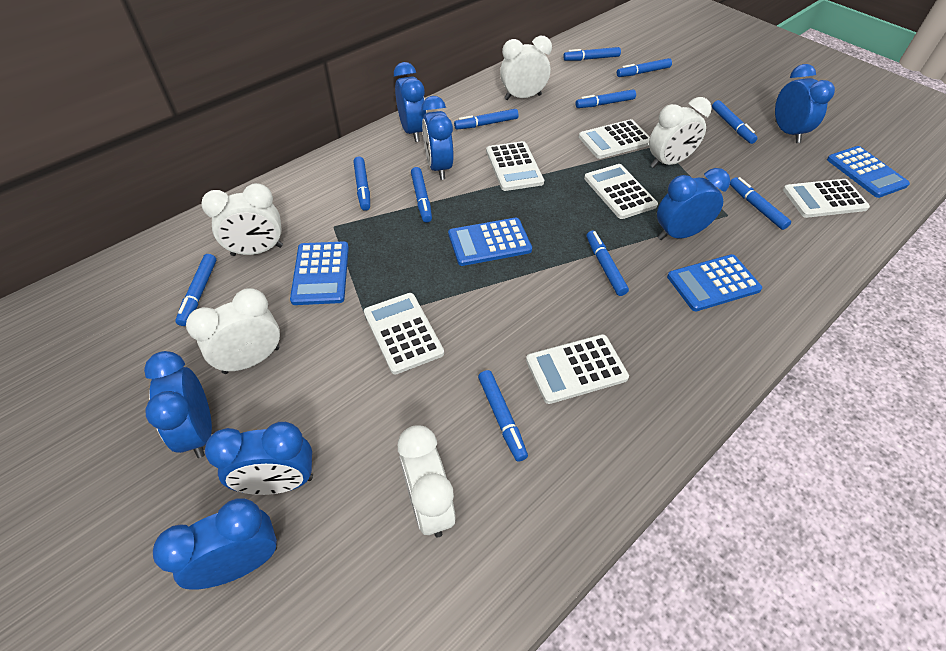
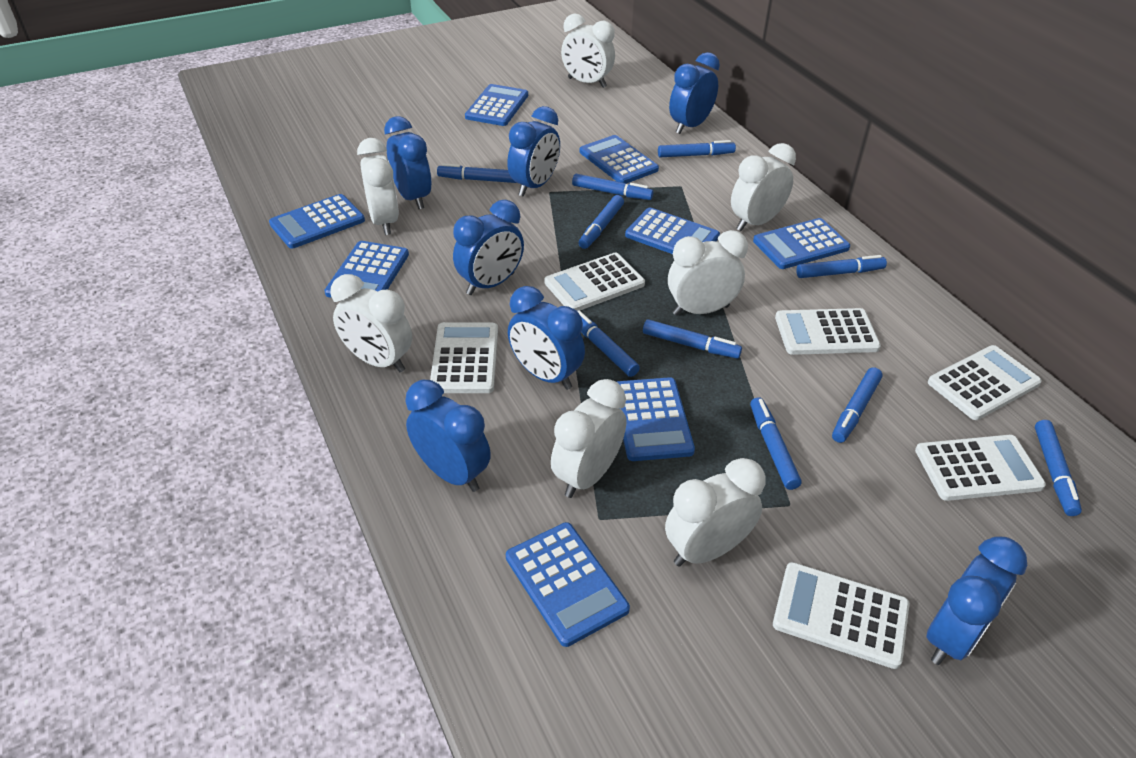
blue calculator: [290,241,349,305] [448,218,532,266] [667,254,762,311] [827,146,910,198] = 4 -> [269,194,365,249] [324,241,409,298] [465,84,528,126] [506,522,630,647] [580,135,659,184] [617,377,695,461] [625,208,720,254] [753,218,850,269] = 8
blue marker: [175,254,217,326] [353,157,370,211] [411,167,432,223] [454,109,518,129] [478,370,528,462] [563,47,621,61] [575,89,636,108] [587,231,629,296] [617,58,672,77] [712,100,758,144] [730,177,791,230] = 11 -> [437,163,516,183] [572,174,653,200] [576,310,640,377] [579,195,624,249] [643,319,742,358] [658,140,736,157] [750,397,801,490] [796,255,887,278] [832,367,883,443] [1035,420,1082,516] = 10
white clock: [186,288,280,374] [201,183,283,256] [398,425,456,537] [500,36,552,100] [649,97,712,168] = 5 -> [331,274,412,372] [357,138,399,235] [551,379,626,498] [561,14,615,88] [665,458,766,567] [668,230,748,316] [731,143,796,231] = 7

